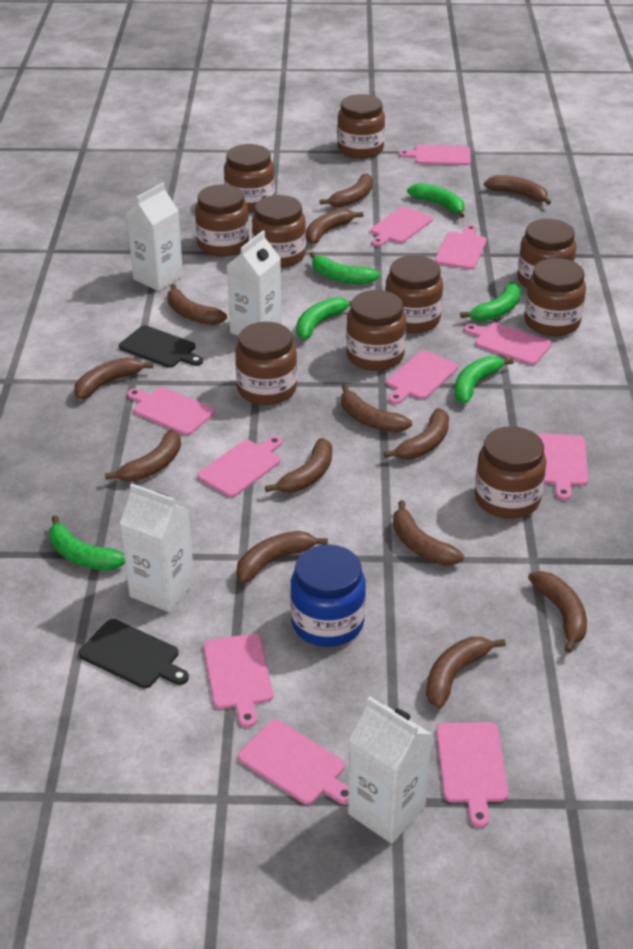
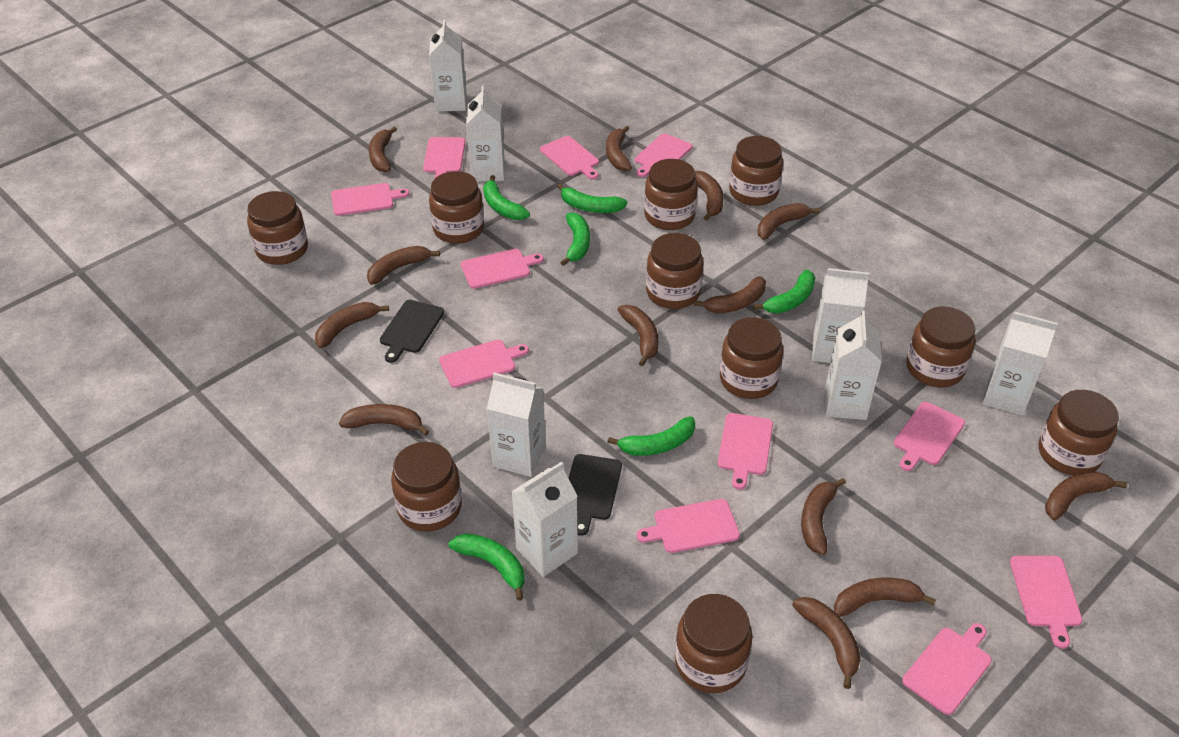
blue jar: [290,544,366,647] = 1 -> none = 0
white carton: [120,483,194,612] [126,183,183,291] [227,231,282,336] [348,696,432,844] = 4 -> [429,20,467,112] [466,85,505,181] [487,373,546,477] [511,462,578,577] [812,268,869,363] [825,310,882,420] [983,312,1058,416] = 7

